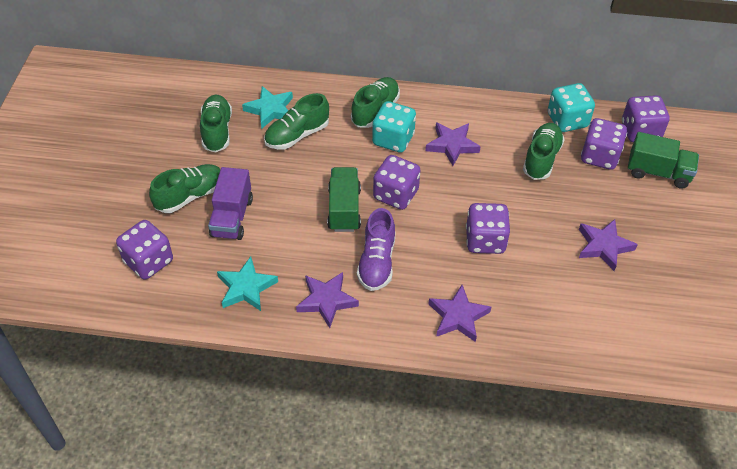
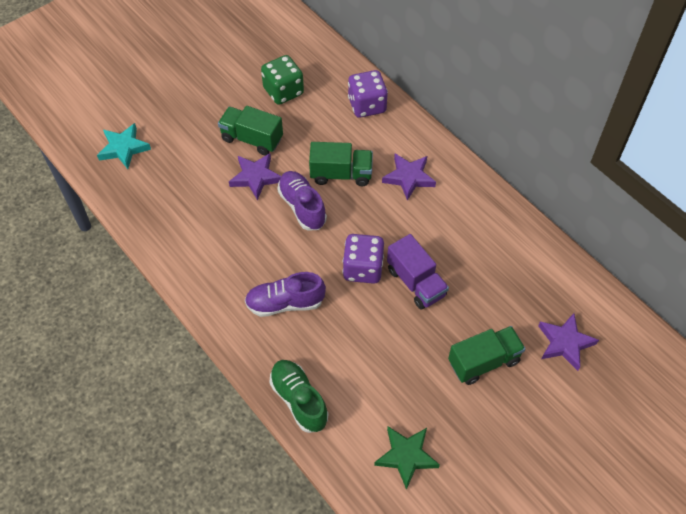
green dice: none = 0 -> [261,55,304,105] = 1
green shoe: [149,164,221,213] [200,95,232,153] [264,93,329,150] [351,77,400,128] [523,123,565,180] = 5 -> [270,360,328,433] = 1
green star: none = 0 -> [374,427,440,490] = 1
green truck: [327,167,361,232] [628,132,699,189] = 2 -> [218,106,283,155] [309,142,373,186] [448,326,525,385] = 3
purple dice: [116,220,173,280] [373,155,420,210] [466,203,510,254] [581,118,627,170] [622,95,669,142] = 5 -> [343,234,384,284] [348,70,388,118] = 2
purple shoe: [357,208,395,291] = 1 -> [245,272,326,317] [277,171,327,231] = 2
purple star: [296,272,359,328] [425,122,481,166] [428,285,491,342] [579,219,638,271] = 4 -> [229,153,281,200] [382,154,436,201] [538,313,599,371] = 3
turquoise dice: [372,101,416,153] [548,83,595,132] = 2 -> none = 0
turquoise star: [217,256,278,311] [242,86,293,129] = 2 -> [97,123,151,169] = 1

